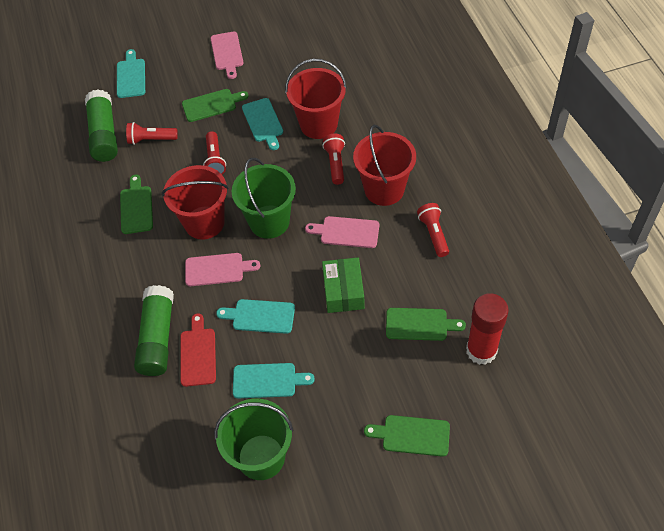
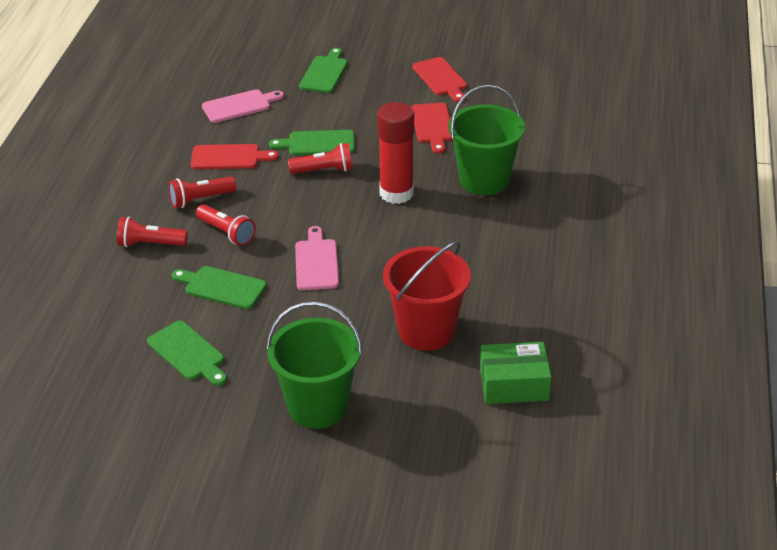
green glue stick: [85,89,118,162] [134,285,174,376] = 2 -> none = 0
pink cutting board: [185,253,260,286] [210,31,244,79] [305,216,379,248] = 3 -> [202,89,284,123] [295,226,339,290] = 2
red bucket: [162,165,228,240] [285,59,347,139] [353,125,416,206] = 3 -> [383,241,471,351] = 1
red cutting board: [180,313,216,387] = 1 -> [191,144,279,169] [412,103,453,154] [413,57,467,102] = 3
turquoise cutting board: [117,49,145,98] [216,299,295,334] [233,363,315,398] [242,98,283,150] = 4 -> none = 0

